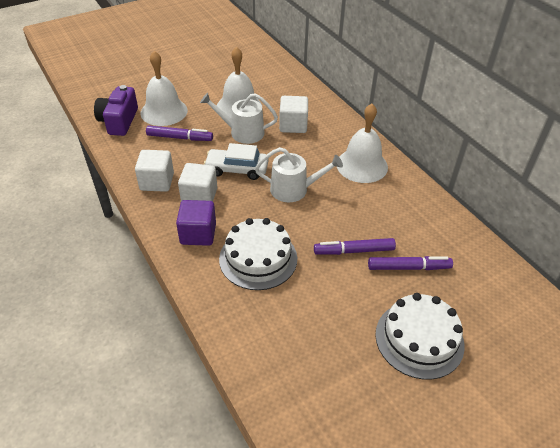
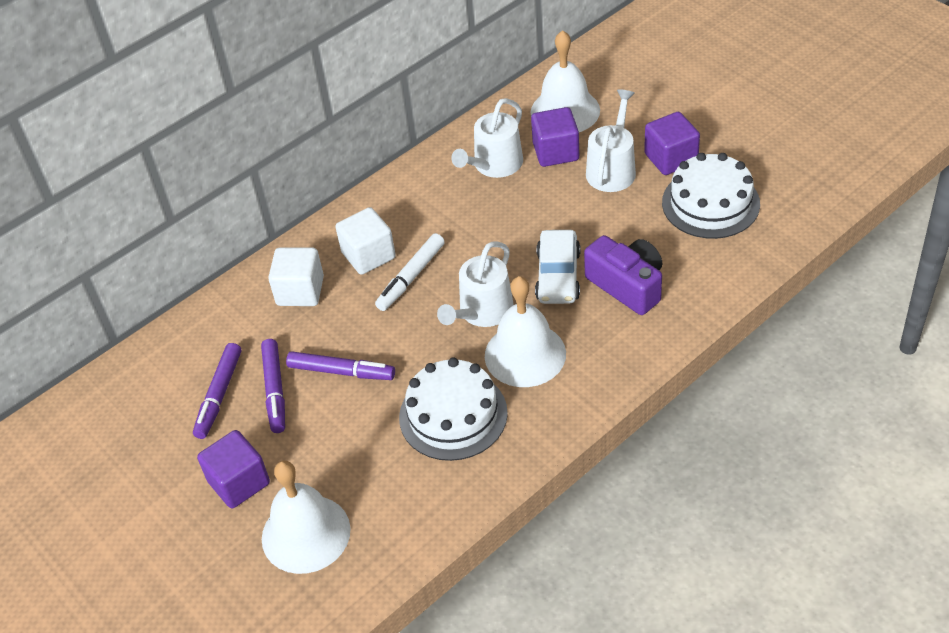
purple cube: [176,200,216,246] = 1 -> [197,430,270,508] [531,107,579,167] [644,112,700,175] = 3
white cube: [135,150,174,192] [178,163,217,201] [279,96,308,133] = 3 -> [268,247,324,306] [336,207,396,275] = 2
white marker: none = 0 -> [375,233,445,311] = 1
white watering can: [200,93,278,144] [255,147,343,202] = 2 -> [437,241,514,327] [451,98,523,178] [586,89,636,192] = 3

